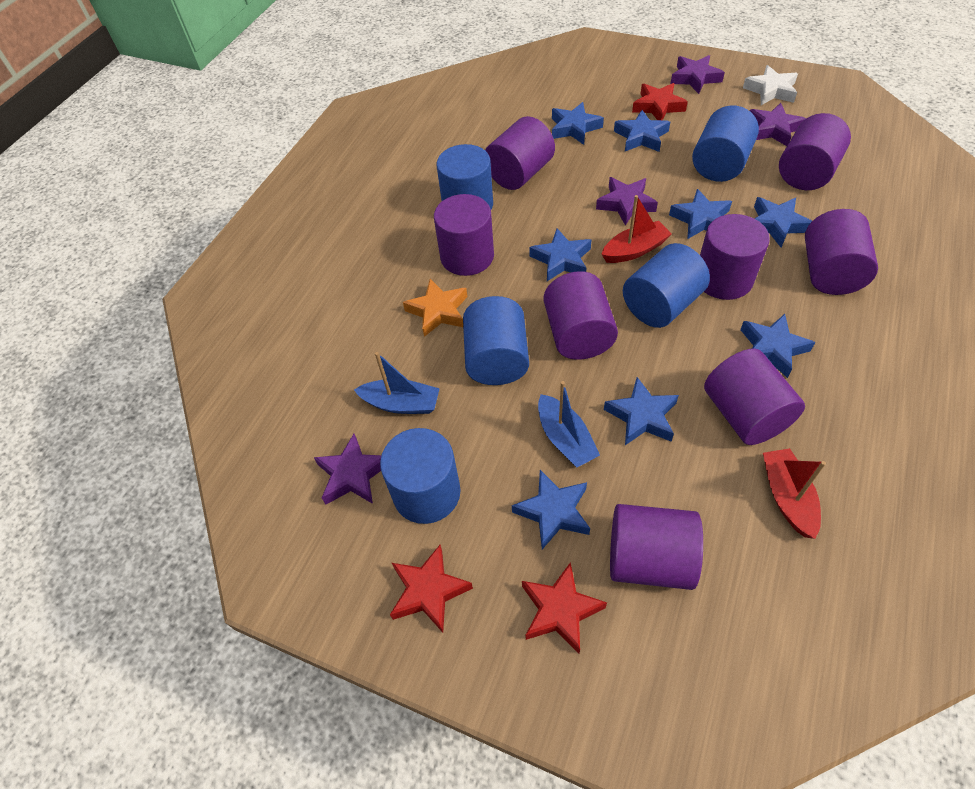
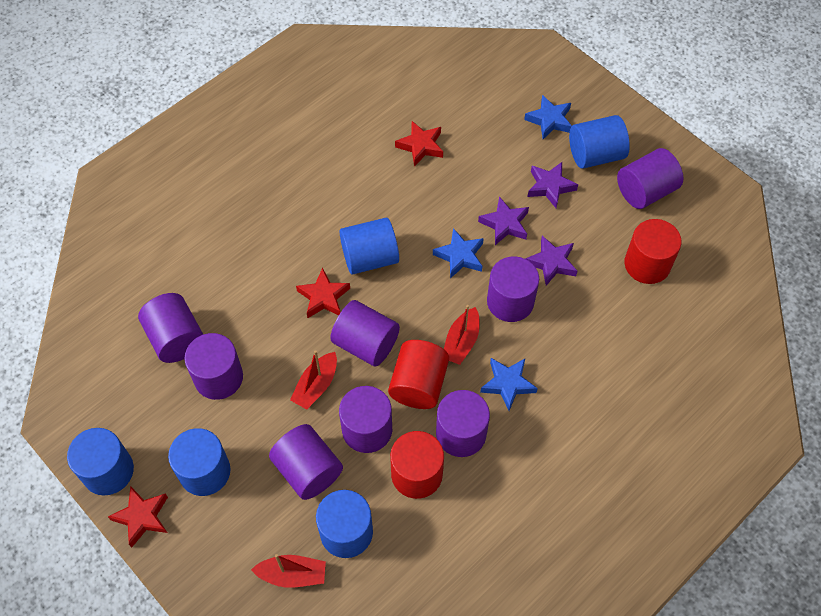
blue boat: [354,352,440,414] [538,381,600,467] = 2 -> none = 0
blue star: [512,470,590,549] [529,228,591,281] [552,102,604,145] [604,377,679,445] [614,110,670,152] [669,189,732,239] [740,314,815,378] [754,197,812,248] = 8 -> [433,228,484,279] [480,358,538,411] [524,95,572,139] = 3
orange star: [403,279,467,337] = 1 -> none = 0
purple star: [314,434,381,504] [596,177,658,226] [671,55,725,94] [750,103,806,146] = 4 -> [478,196,529,245] [525,236,577,286] [527,162,578,208] = 3
red boat: [601,195,672,263] [763,448,826,539] = 2 -> [251,554,326,588] [290,350,337,410] [444,305,480,365] = 3
red cylinder: none = 0 -> [388,340,449,409] [390,431,444,499] [624,219,682,284] = 3
white star: [743,65,798,105] = 1 -> none = 0

